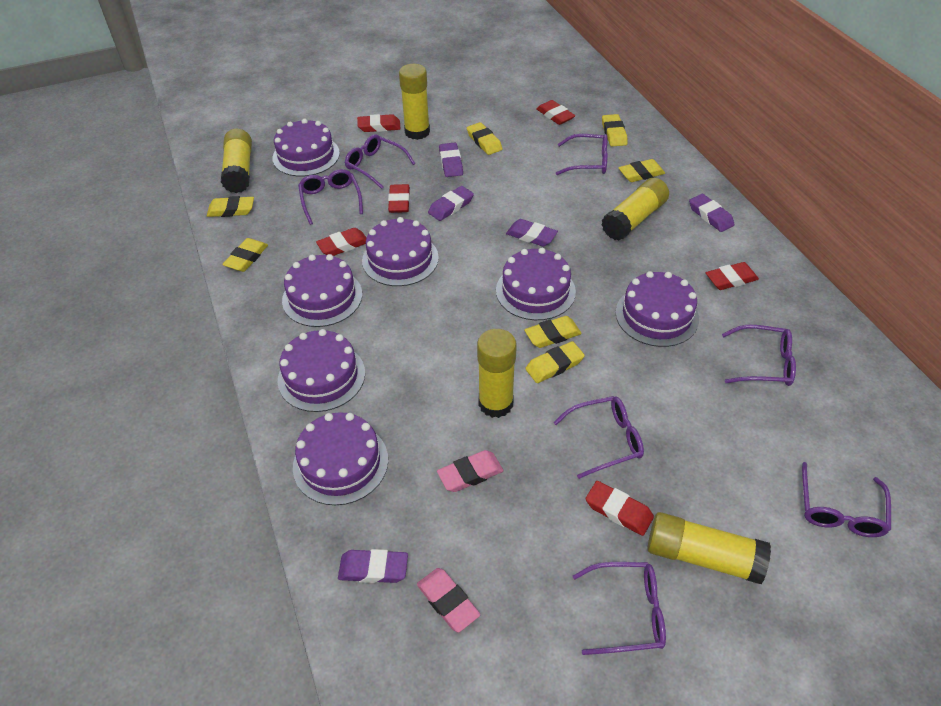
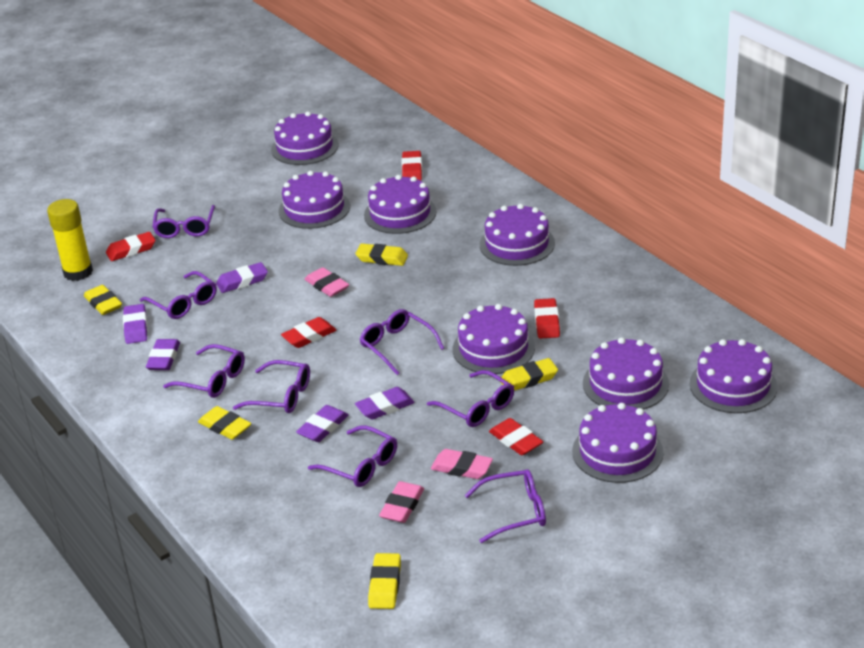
pink eraser: [417,568,480,632] [437,450,503,492] = 2 -> [305,267,349,297] [379,481,424,523] [431,449,493,479] = 3
purple cake: [272,119,340,176] [278,329,365,412] [282,254,362,327] [293,412,388,505] [362,217,439,286] [496,248,576,320] [615,271,699,347] = 7 -> [271,112,338,165] [279,171,350,229] [364,175,437,234] [453,304,535,374] [480,204,555,266] [572,403,663,483] [583,337,669,410] [690,339,778,413] = 8
purple glasses: [298,169,363,225] [345,134,415,189] [553,396,644,479] [556,134,608,175] [573,562,666,655] [722,325,796,386] [802,462,891,537] = 7 -> [140,271,217,319] [152,205,215,238] [163,344,245,398] [233,360,310,413] [308,425,397,487] [359,309,445,375] [427,370,514,427] [465,470,546,543] = 8
red eraser: [316,228,366,256] [357,114,401,132] [388,184,410,213] [536,100,575,125] [585,481,654,536] [706,262,759,290] = 6 -> [106,232,156,261] [281,317,336,348] [402,151,422,181] [489,418,543,455] [534,298,560,338] = 5
yellow eraser: [207,196,254,217] [222,238,268,272] [467,122,502,155] [524,316,582,348] [525,341,585,383] [602,114,628,146] [618,159,665,182] = 7 -> [84,285,122,315] [198,406,251,440] [355,243,408,266] [368,553,401,609] [501,358,558,391] = 5
yellow glue stick: [221,129,252,193] [399,64,430,140] [477,329,517,418] [601,178,669,241] [648,512,771,584] = 5 -> [47,199,93,281] = 1

